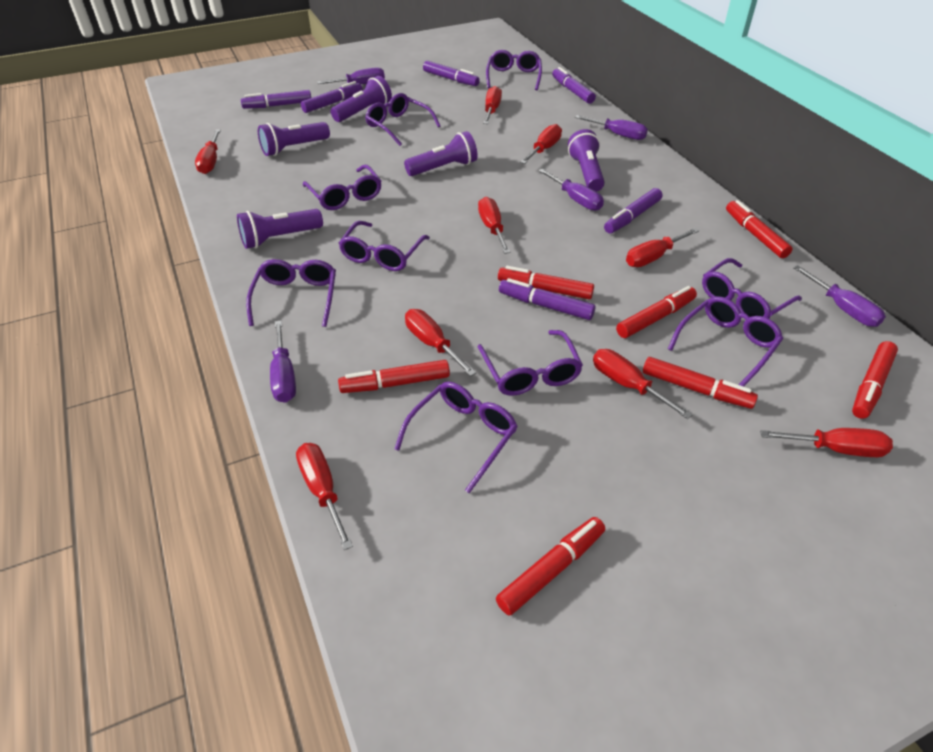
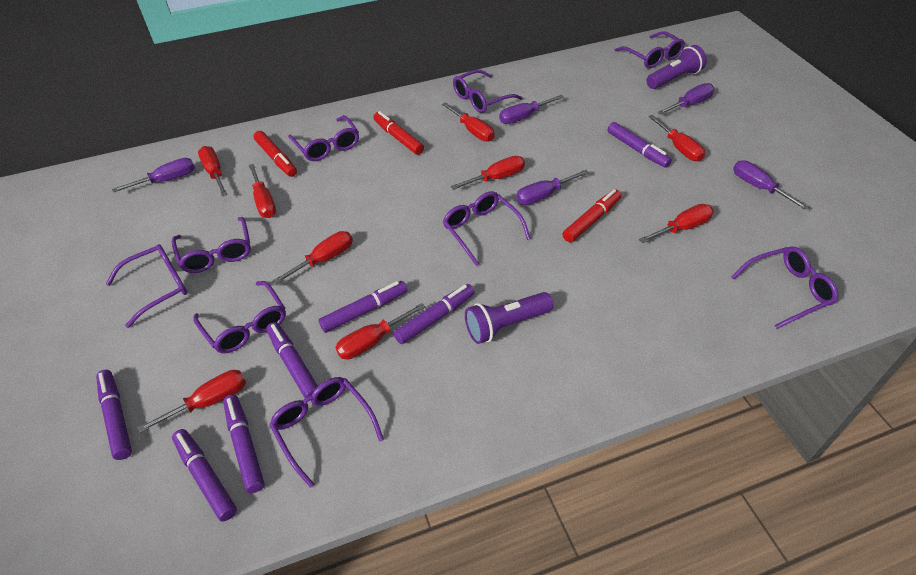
purple flashlight: [237,209,323,249] [258,122,330,156] [331,76,392,122] [404,131,478,176] [568,129,605,192] = 5 -> [465,292,553,344] [646,45,707,89] = 2
purple marker: [241,90,311,109] [301,81,363,113] [423,61,480,86] [499,278,595,320] [552,67,596,104] [604,188,663,233] = 6 -> [96,370,132,460] [172,429,237,522] [223,395,265,493] [266,322,318,398] [318,281,407,333] [393,284,475,344] [608,122,672,168] = 7
red marker: [338,360,450,393] [496,517,605,615] [498,266,594,299] [616,286,697,338] [643,357,758,409] [726,200,793,258] [852,341,898,419] = 7 -> [254,131,297,177] [373,111,424,155] [562,189,621,242] = 3

